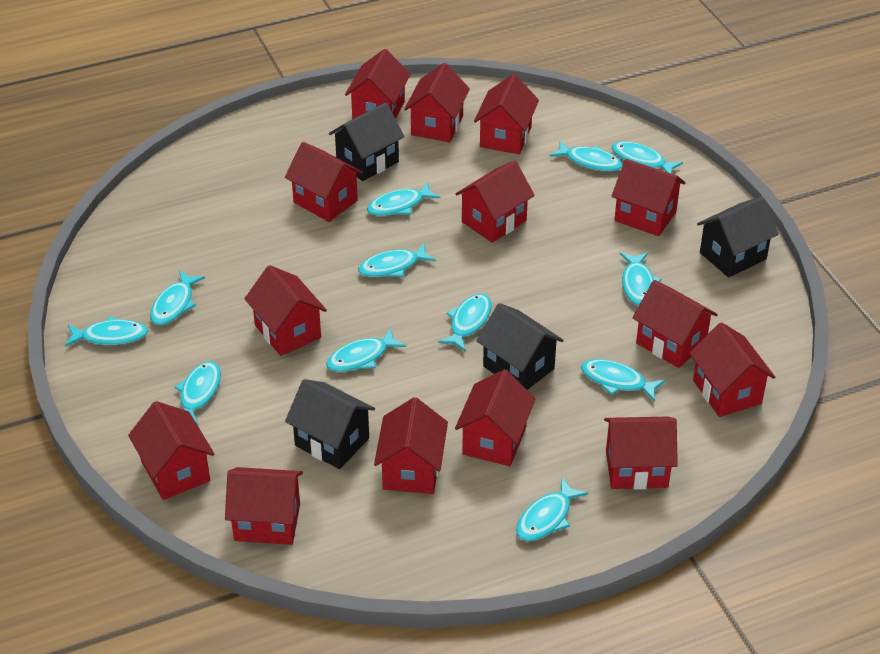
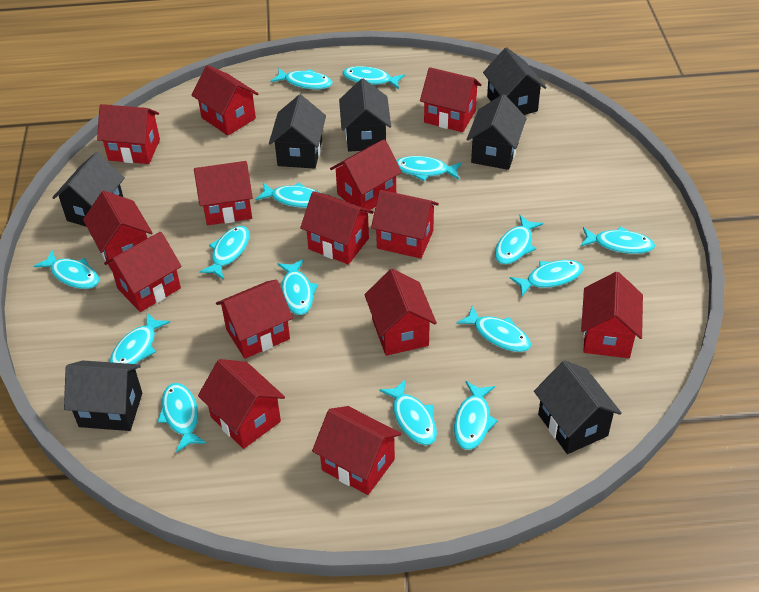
black house: [285,379,375,469] [329,103,404,181] [477,303,564,390] [697,197,779,278] = 4 -> [52,152,125,227] [64,360,142,431] [269,95,326,169] [339,79,391,152] [466,94,527,170] [483,47,547,115] [534,360,622,454] = 7
turquoise fish: [65,316,148,347] [150,270,205,325] [174,361,221,425] [326,328,406,372] [358,243,436,277] [367,182,441,216] [438,294,492,351] [516,478,588,541] [550,141,623,172] [581,359,665,402] [612,141,683,174] [620,252,661,306] = 12 -> [34,250,99,289] [110,313,170,364] [157,383,206,452] [199,226,250,279] [256,182,320,208] [271,68,333,89] [277,259,318,315] [343,66,405,89] [379,379,437,445] [396,156,462,181] [454,381,498,450] [456,306,531,352] [495,215,543,265] [510,260,584,296] [580,227,655,254] = 15

